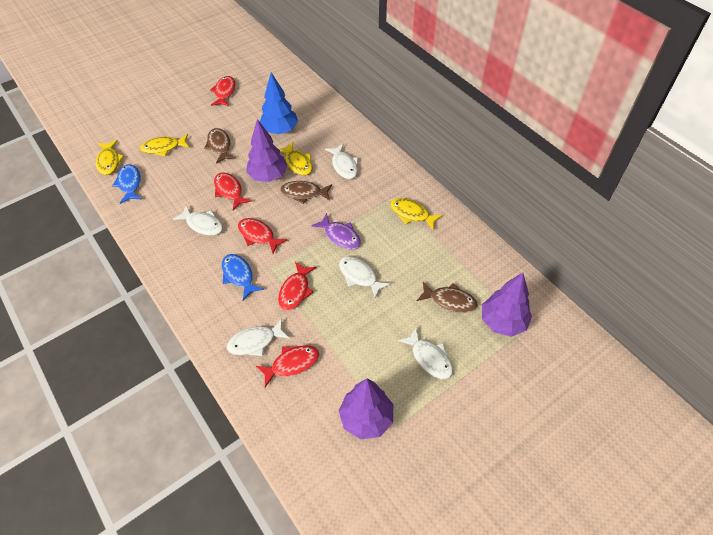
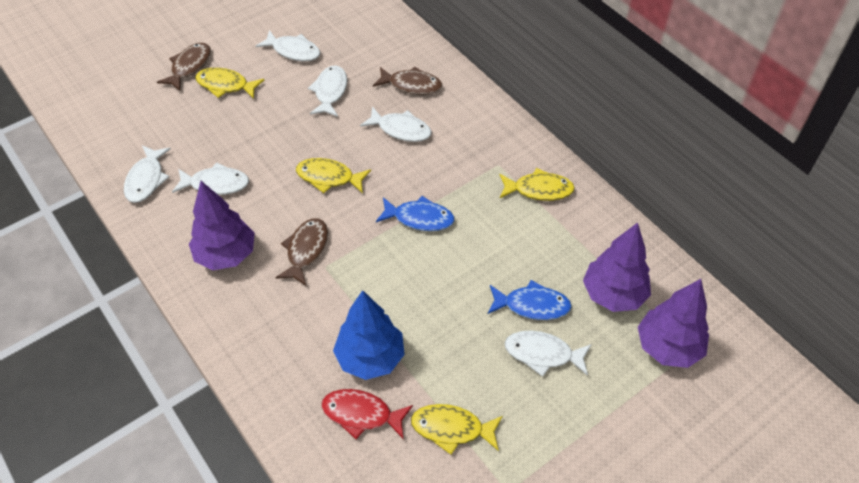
purple fish: [311,213,361,250] = 1 -> none = 0
red fish: [210,76,236,106] [214,172,252,210] [238,218,288,254] [256,345,319,387] [278,262,316,311] = 5 -> [321,389,413,439] = 1
white fish: [173,205,223,236] [227,318,290,356] [325,144,358,179] [339,256,391,299] [398,326,453,379] = 5 -> [124,145,171,203] [172,162,249,195] [256,30,320,61] [308,65,347,117] [360,106,432,142] [505,331,592,377] = 6

